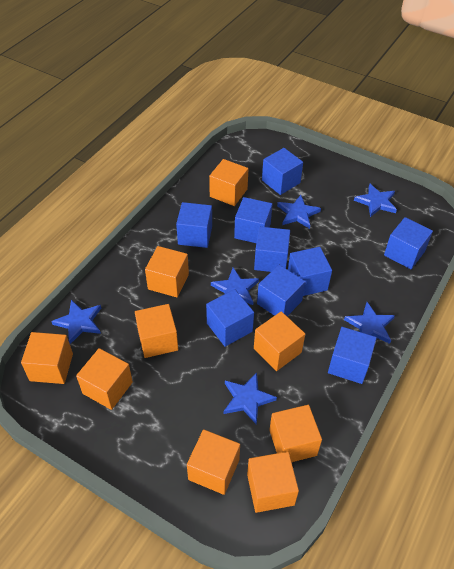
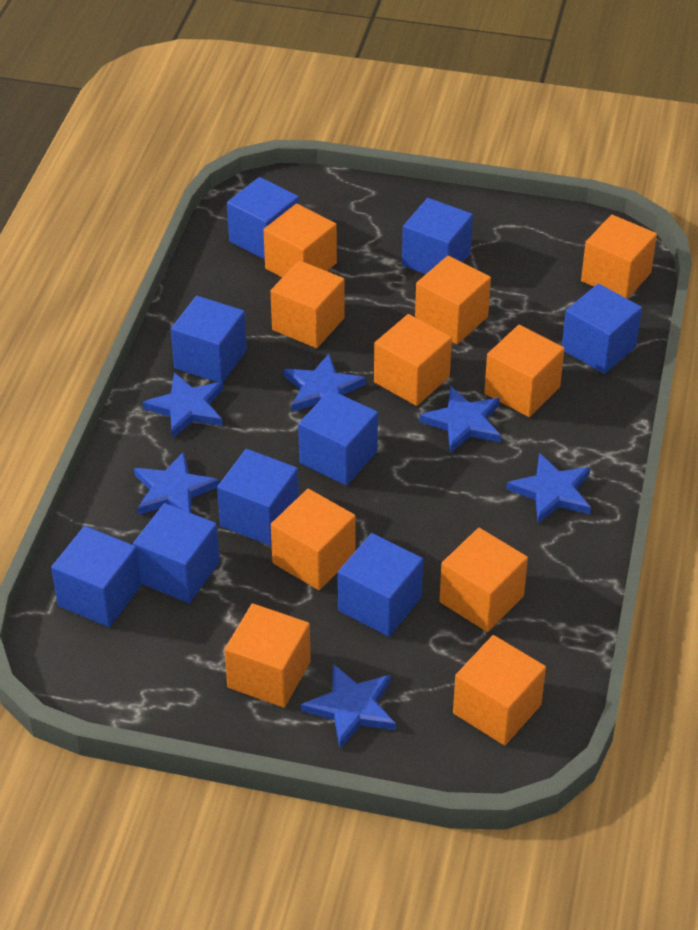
orange cube: [21,332,73,384] [76,348,133,410] [135,304,178,358] [145,246,189,297] [187,429,240,495] [209,159,248,206] [247,452,299,513] [254,311,305,371] [269,405,322,462] = 9 -> [224,603,311,708] [264,203,337,278] [271,260,345,348] [271,489,356,590] [374,314,452,406] [415,256,491,344] [439,528,528,632] [453,635,546,745] [484,325,565,417] [581,215,657,299] = 10

